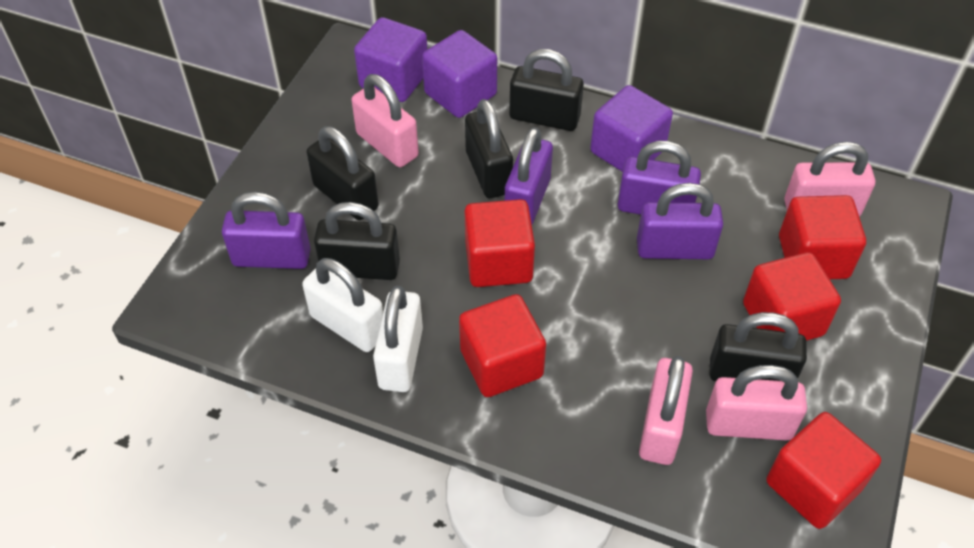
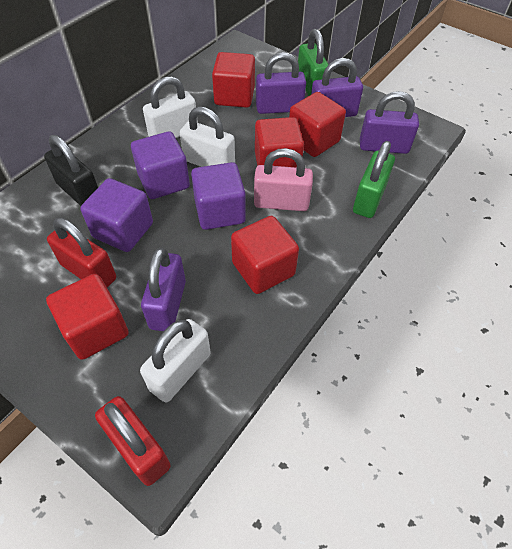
black padlock: [306,126,379,220] [314,202,400,280] [465,99,513,198] [509,49,584,131] [709,312,807,382] = 5 -> [44,135,98,206] = 1
green padlock: none = 0 -> [298,29,329,96] [353,141,395,218] = 2
pink padlock: [351,74,419,167] [639,356,693,465] [706,365,807,441] [784,142,875,217] = 4 -> [254,148,313,211] = 1
red padlock: none = 0 -> [47,218,116,287] [95,396,171,486] = 2
white padlock: [302,258,383,352] [373,286,423,392] = 2 -> [140,319,211,403] [143,76,198,138] [180,107,235,167] = 3

